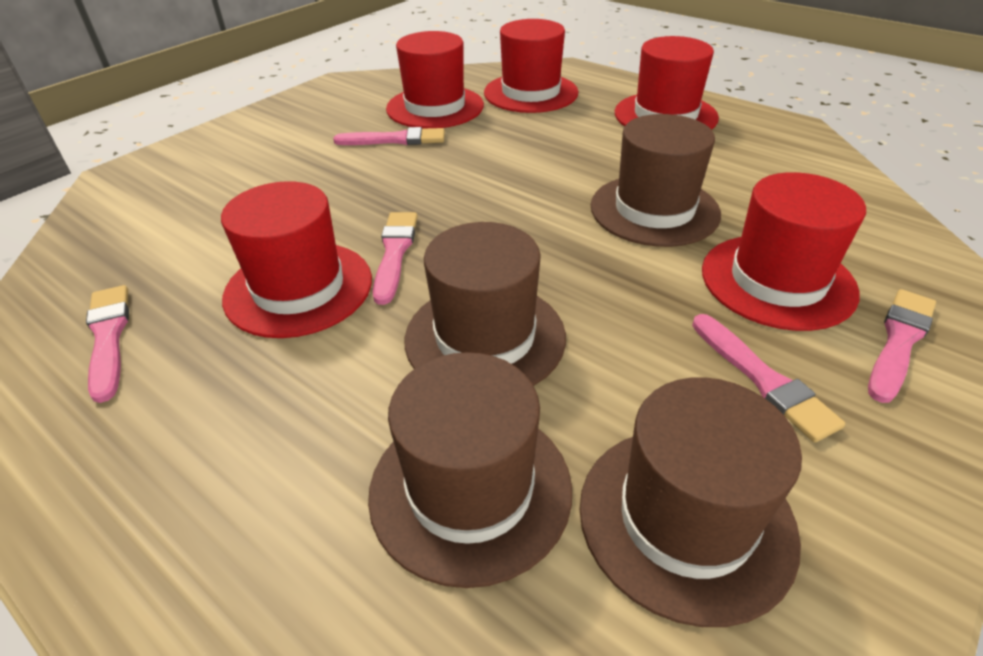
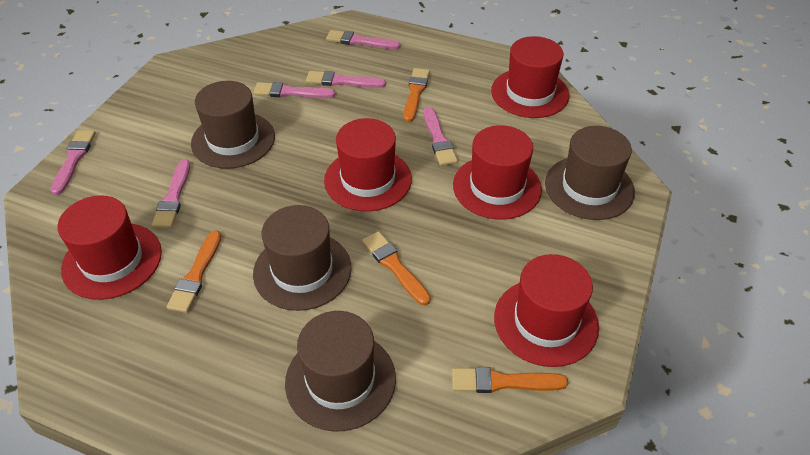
orange brush: none = 0 -> [167,231,221,313] [362,231,431,305] [403,68,430,122] [452,367,568,393] = 4
pink brush: [86,285,129,403] [333,127,445,145] [373,212,418,305] [692,314,845,442] [868,289,936,403] = 5 -> [51,130,96,195] [152,159,190,228] [254,82,335,98] [306,71,386,88] [326,30,401,49] [423,107,458,166] = 6

